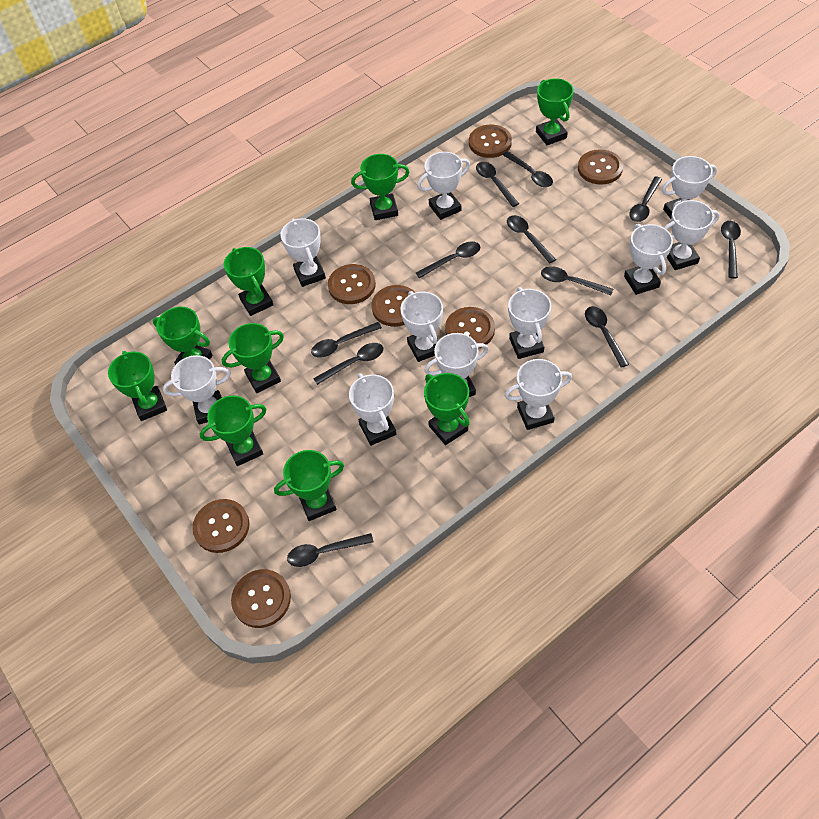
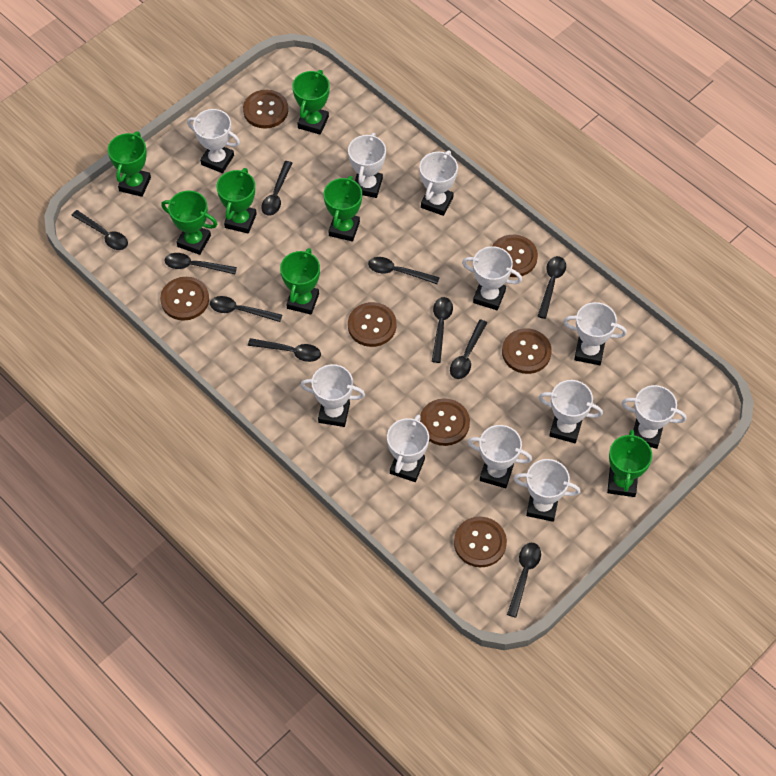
black spoon: [287,533,373,567] [311,322,382,358] [313,343,383,385] [416,241,480,278] [476,162,519,207] [503,151,553,187] [507,215,556,263] [541,266,613,295] [585,306,629,368] [629,176,662,222] [721,221,741,279] = 11 -> [71,210,128,250] [165,253,237,274] [210,296,282,322] [248,338,321,362] [261,161,292,216] [368,257,440,284] [432,297,453,363] [450,320,487,379] [507,543,541,618] [537,256,566,319] = 10
green trophy: [108,351,167,421] [153,307,212,365] [200,395,267,466] [222,323,284,393] [224,247,273,316] [274,450,344,521] [351,154,410,220] [424,373,470,445] [536,78,574,145] = 9 -> [108,131,151,197] [161,191,217,255] [217,168,257,234] [280,248,320,315] [292,70,330,135] [323,176,362,241] [607,430,652,497] = 7

